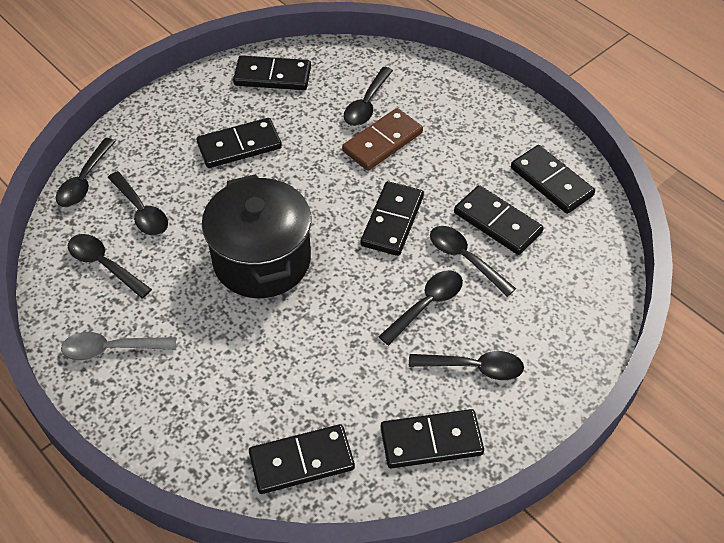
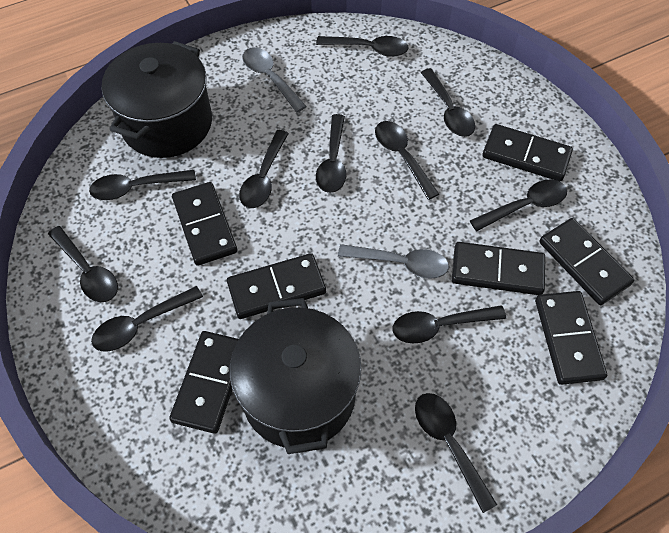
black pot: [202,174,311,298] = 1 -> [102,41,212,158] [230,298,361,454] = 2
black spoon: [56,138,116,207] [68,234,152,298] [107,171,168,236] [344,67,393,126] [378,270,463,345] [409,351,524,380] [430,226,516,297] = 7 -> [48,226,118,302] [89,170,196,200] [91,286,203,352] [239,130,289,208] [316,36,409,57] [316,114,346,193] [375,121,439,200] [392,305,506,343] [415,393,497,513] [421,69,475,137] [470,180,567,231] = 11
brown domino: [342,108,423,171] = 1 -> none = 0
grey spoon: [61,332,176,360] = 1 -> [242,48,307,112] [338,244,449,279] = 2

